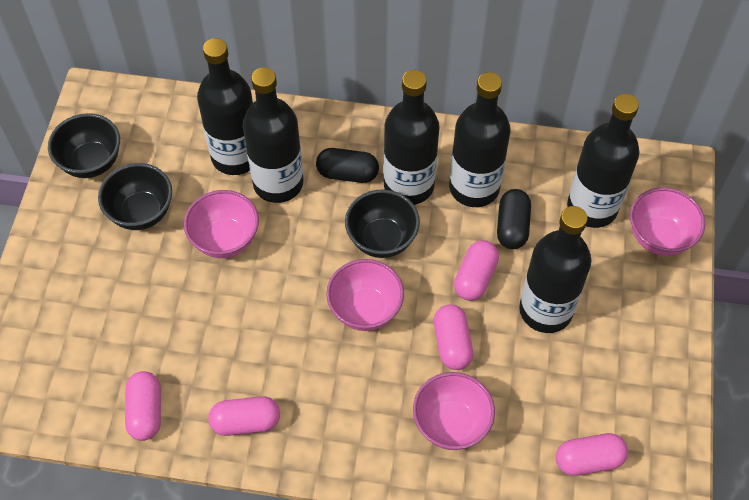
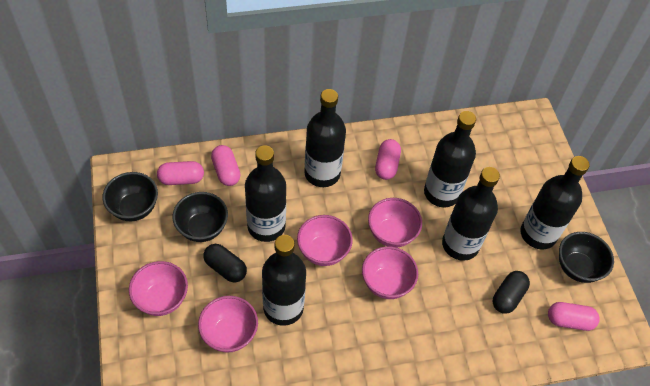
pink bowl: [184,190,259,258] [326,259,404,331] [413,372,495,450] [630,187,705,256] = 4 -> [129,261,188,316] [198,296,258,353] [297,215,353,266] [362,246,418,299] [368,198,422,247] = 5
pink capsule: [125,371,161,441] [208,396,280,436] [434,304,473,370] [454,240,499,301] [556,433,628,476] = 5 -> [157,161,204,185] [211,145,241,186] [375,139,401,180] [548,302,600,331] = 4

